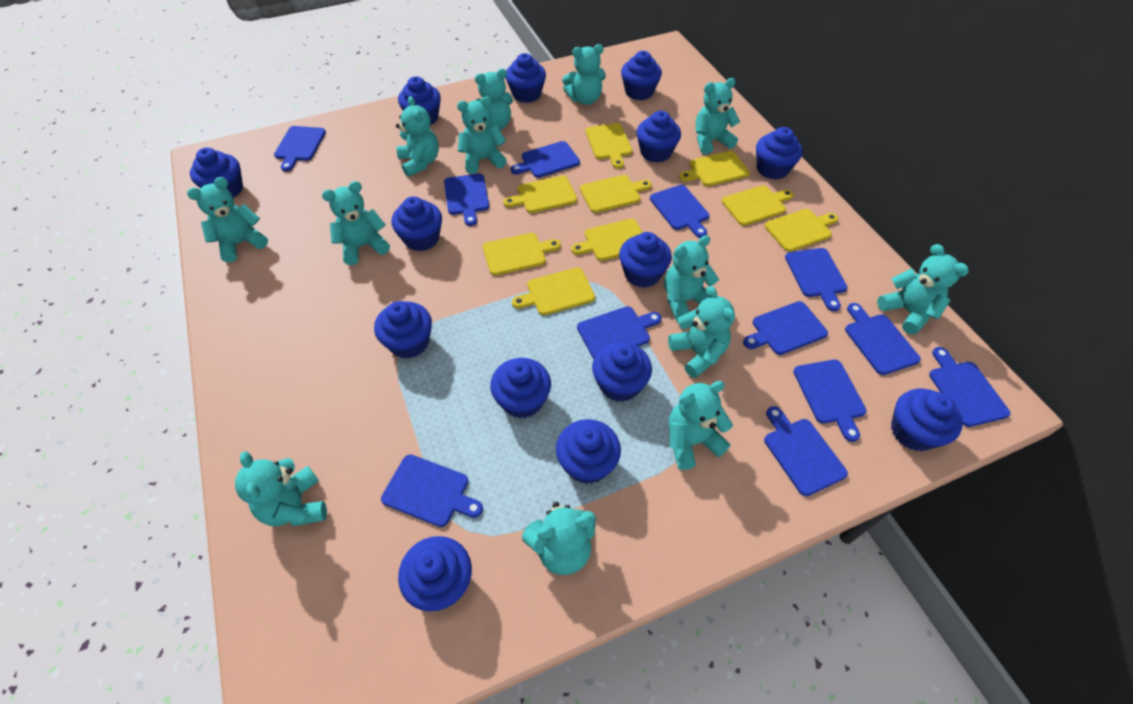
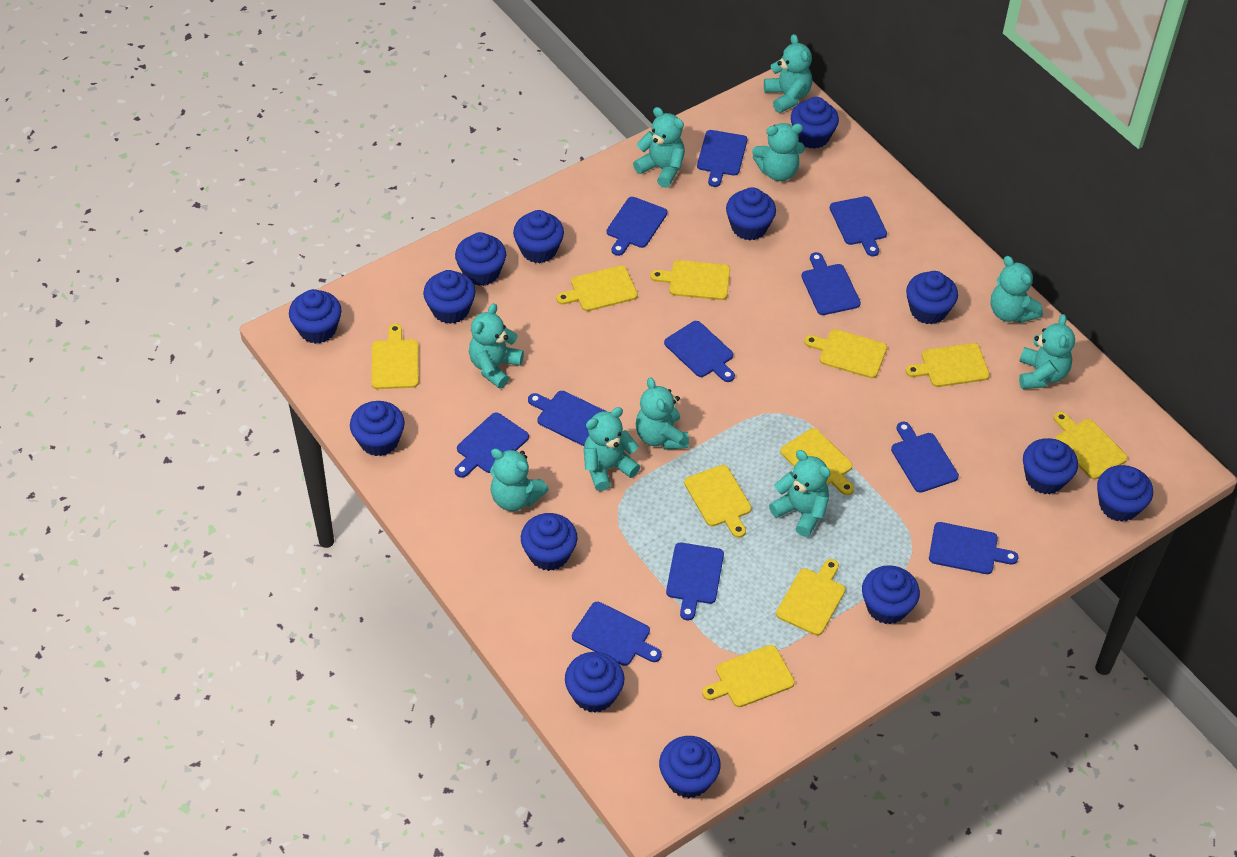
blue cutting board: [274,126,326,171] [381,454,483,527] [444,174,489,226] [511,141,580,178] [577,306,662,359] [650,185,709,238] [743,301,828,355] [764,406,848,496] [785,248,848,311] [793,360,867,442] [845,303,921,375] [929,347,1010,427] = 12 -> [455,412,529,478] [528,391,605,446] [572,602,662,666] [607,197,667,256] [664,321,735,382] [666,543,724,620] [697,130,747,187] [802,252,861,315] [830,196,887,256] [891,422,959,493] [929,522,1018,574] = 11
turquoise teddy bear: [187,177,268,263] [235,451,327,526] [322,181,390,265] [396,96,439,177] [457,97,507,174] [475,69,513,130] [522,502,596,575] [562,44,606,105] [664,235,719,321] [668,286,735,378] [669,381,733,470] [696,78,740,154] [877,244,969,335] = 13 -> [469,303,524,389] [490,449,548,511] [584,407,640,491] [633,107,685,188] [636,377,689,450] [752,123,805,181] [764,34,812,113] [769,450,831,537] [991,256,1043,323] [1019,314,1075,389] = 10
yellow cutting board: [482,233,561,276] [504,176,577,213] [512,267,595,315] [571,219,643,261] [580,175,652,213] [585,123,633,169] [679,151,750,186] [722,185,794,226] [765,209,838,252] = 9 -> [371,324,419,389] [556,266,638,311] [650,260,730,300] [684,465,752,538] [702,645,795,707] [776,559,846,636] [780,428,854,495] [804,329,887,378] [906,343,990,387] [1054,412,1128,479] = 10

